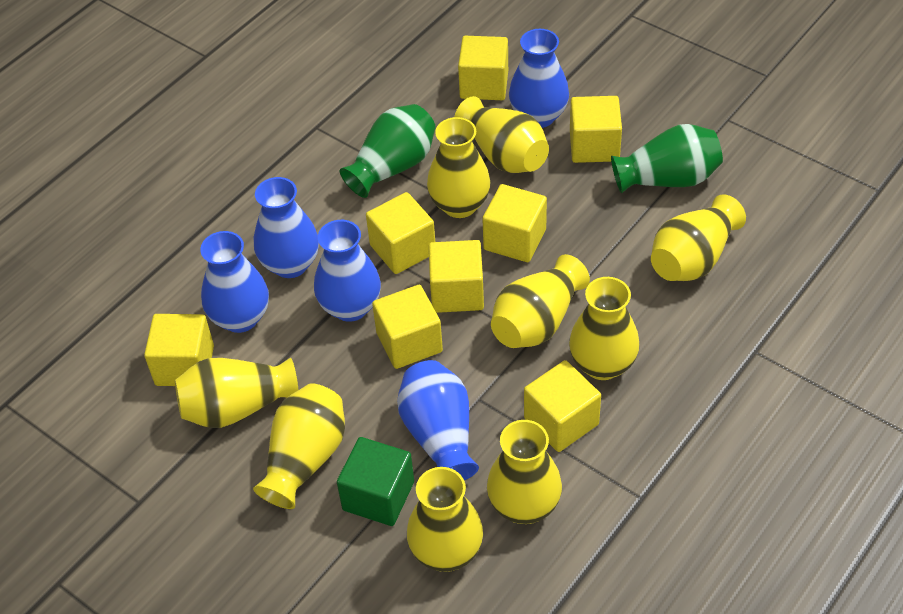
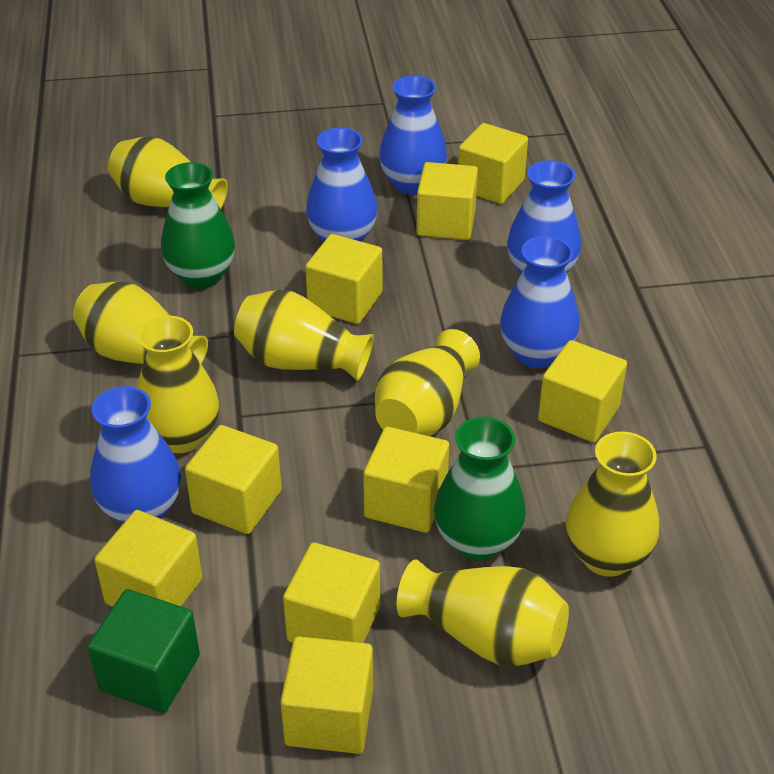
yellow cube: [144,314,214,386] [366,192,435,274] [372,285,443,369] [429,240,484,313] [458,36,508,100] [482,184,547,262] [524,360,601,452] [570,96,622,163] = 8 -> [94,510,202,607] [185,425,282,534] [280,636,373,754] [283,542,380,643] [305,234,382,324] [363,427,449,533] [416,162,478,240] [458,123,528,204] [538,340,627,442] = 9
yellow vase: [175,358,298,428] [253,383,345,509] [407,467,483,572] [427,117,491,218] [454,96,549,173] [487,420,562,524] [491,254,590,348] [569,277,640,380] [651,194,746,281] = 9 -> [73,282,208,365] [108,136,228,209] [136,316,219,453] [234,290,374,381] [375,329,480,436] [397,559,569,666] [566,432,659,577] = 7

